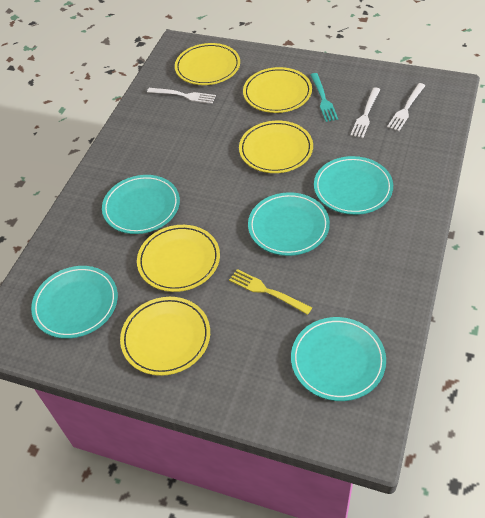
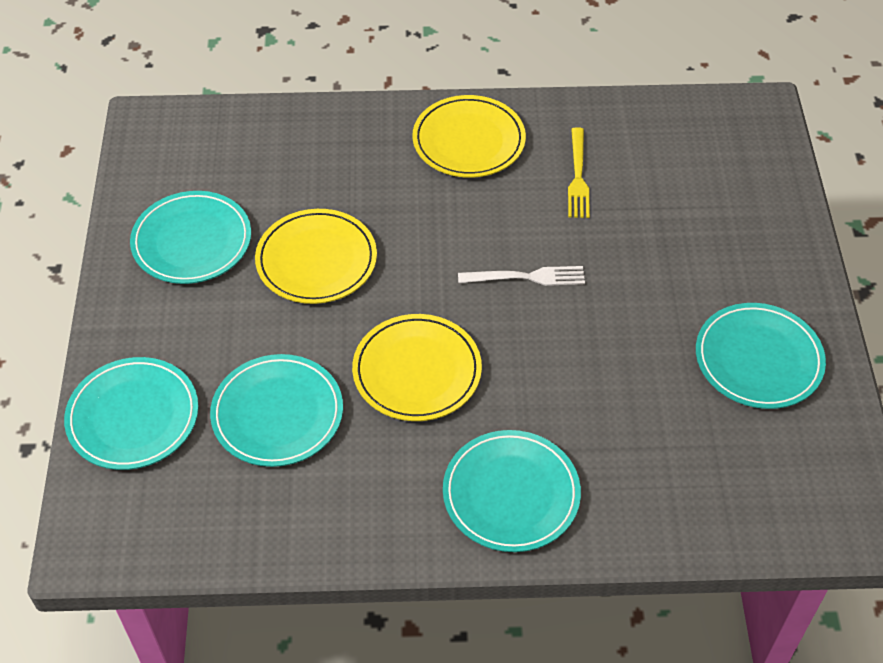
turquoise fork: [311,73,338,122] = 1 -> none = 0
white fork: [147,88,216,104] [350,87,380,138] [387,83,426,131] = 3 -> [458,266,585,286] = 1
yellow plate: [120,297,210,376] [137,225,220,292] [175,43,240,85] [239,121,313,173] [243,67,312,113] = 5 -> [255,209,377,304] [352,314,482,421] [412,95,526,178] = 3

